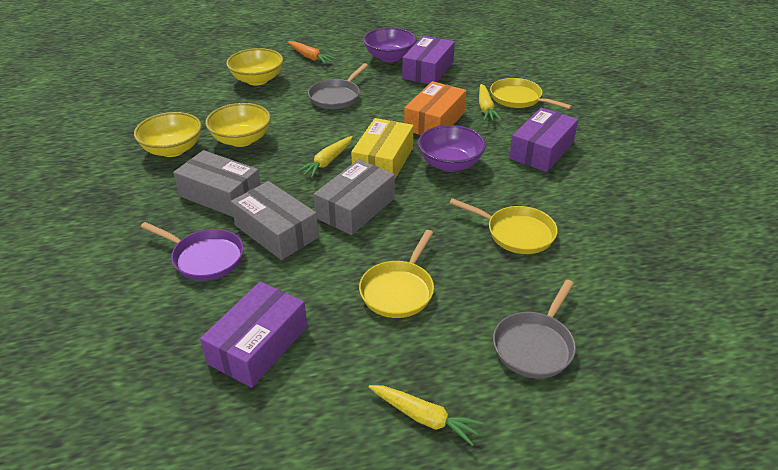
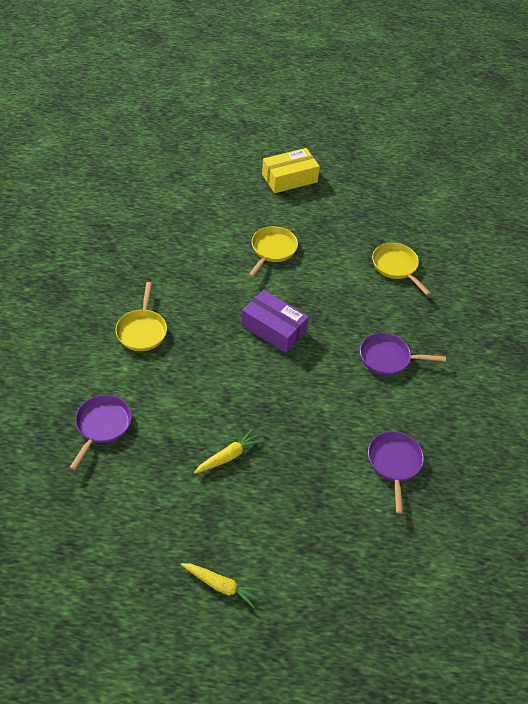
grey box: [173,150,261,217] [231,181,319,260] [313,159,395,235] = 3 -> none = 0
grey pan: [308,63,368,109] [493,280,576,378] = 2 -> none = 0
orange box: [404,81,466,135] = 1 -> none = 0
orange carrot: [288,41,336,64] = 1 -> none = 0
purple bowl: [363,27,417,62] [418,125,486,172] = 2 -> none = 0
purple box: [200,282,307,388] [402,36,455,84] [509,108,578,172] = 3 -> [241,290,309,353] = 1
purple pan: [141,222,244,281] = 1 -> [69,395,132,470] [360,333,446,376] [368,431,424,514] = 3
yellow bowl: [134,112,202,157] [205,103,271,147] [226,48,283,86] = 3 -> none = 0
yellow carrot: [297,136,353,178] [369,385,484,446] [479,84,501,121] = 3 -> [181,563,262,608] [194,429,263,474] = 2

